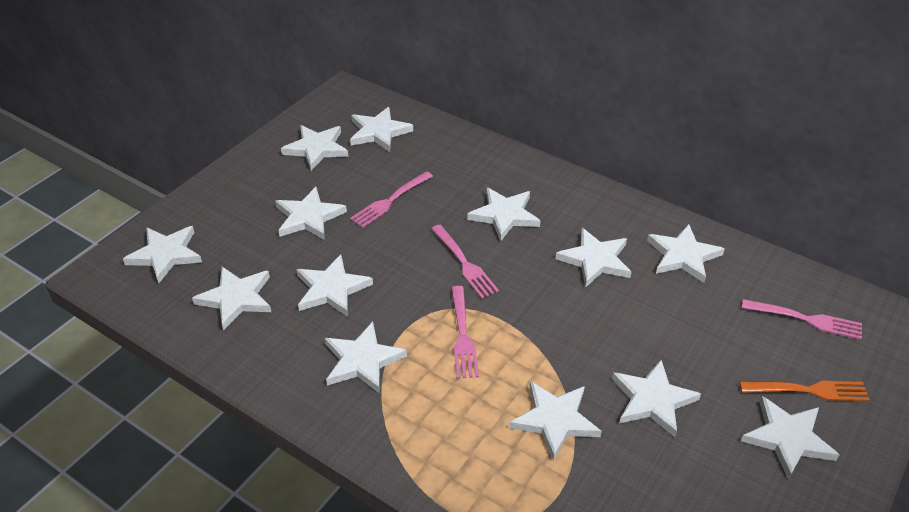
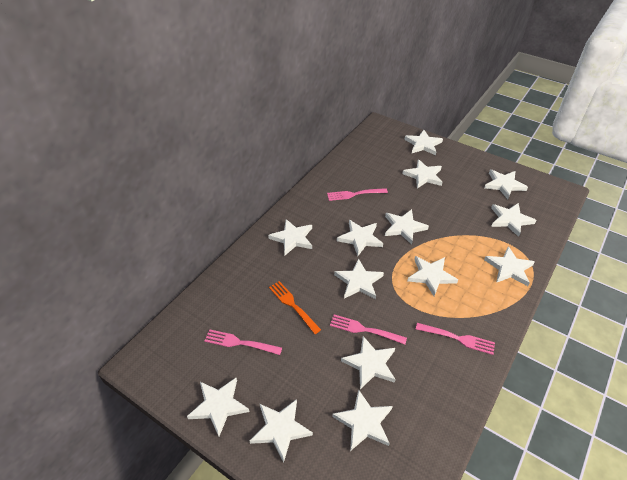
white star: [123,226,202,283] [192,267,271,330] [275,187,347,240] [281,125,348,171] [296,254,373,317] [325,322,407,393] [350,107,413,152] [467,187,540,241] [509,381,602,461] [556,228,631,288] [612,360,701,437] [647,224,724,283] [741,396,839,479] = 13 -> [187,378,249,436] [250,399,313,463] [268,219,312,255] [332,389,393,451] [334,258,384,299] [337,220,383,256] [341,336,396,389] [385,209,429,245] [403,159,442,189] [404,130,443,155] [407,256,458,296] [484,169,528,199] [484,246,535,286] [491,203,536,237] = 14

